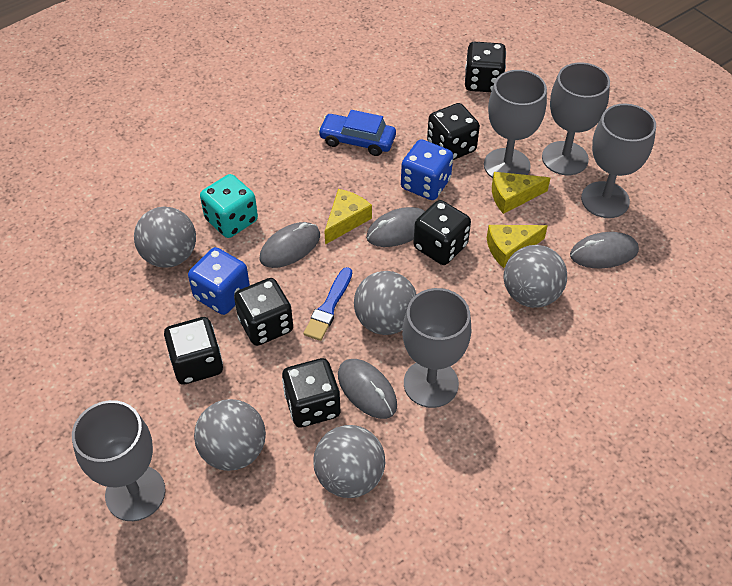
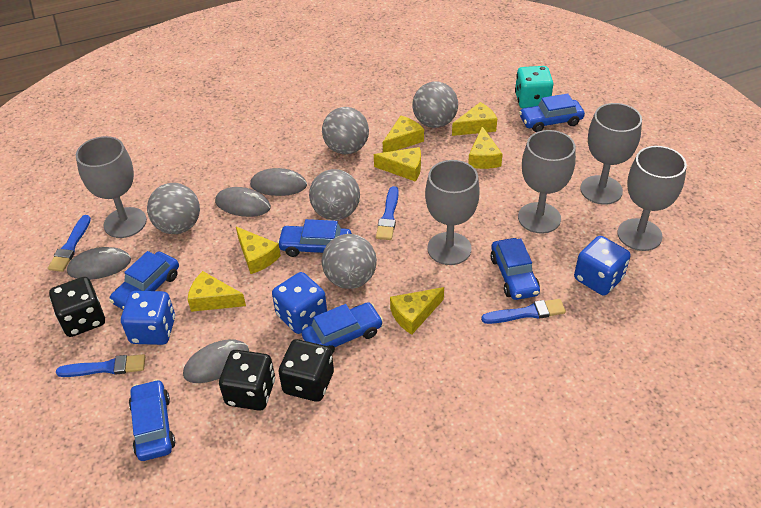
black dice: [164,317,223,384] [234,278,293,346] [282,358,340,427] [413,200,471,265] [427,103,480,160] [465,42,506,92] = 6 -> [49,277,105,337] [219,350,275,411] [279,339,334,402] = 3
blue brush: [303,267,352,341] = 1 -> [48,215,91,272] [56,354,145,377] [376,186,399,240] [481,299,566,324] = 4
blue car: [318,110,396,156] = 1 -> [109,251,179,310] [129,379,175,461] [277,219,352,257] [302,302,383,354] [491,238,540,300] [519,93,585,132] = 6
blue dice: [188,247,250,315] [401,139,453,200] = 2 -> [121,291,175,345] [272,272,327,334] [574,236,631,296] = 3
yellow cheese: [325,189,372,245] [487,225,548,268] [492,172,550,214] = 3 -> [187,271,246,312] [236,227,281,274] [374,147,421,182] [383,115,424,153] [390,287,444,335] [452,102,497,136] [468,126,503,169] = 7

